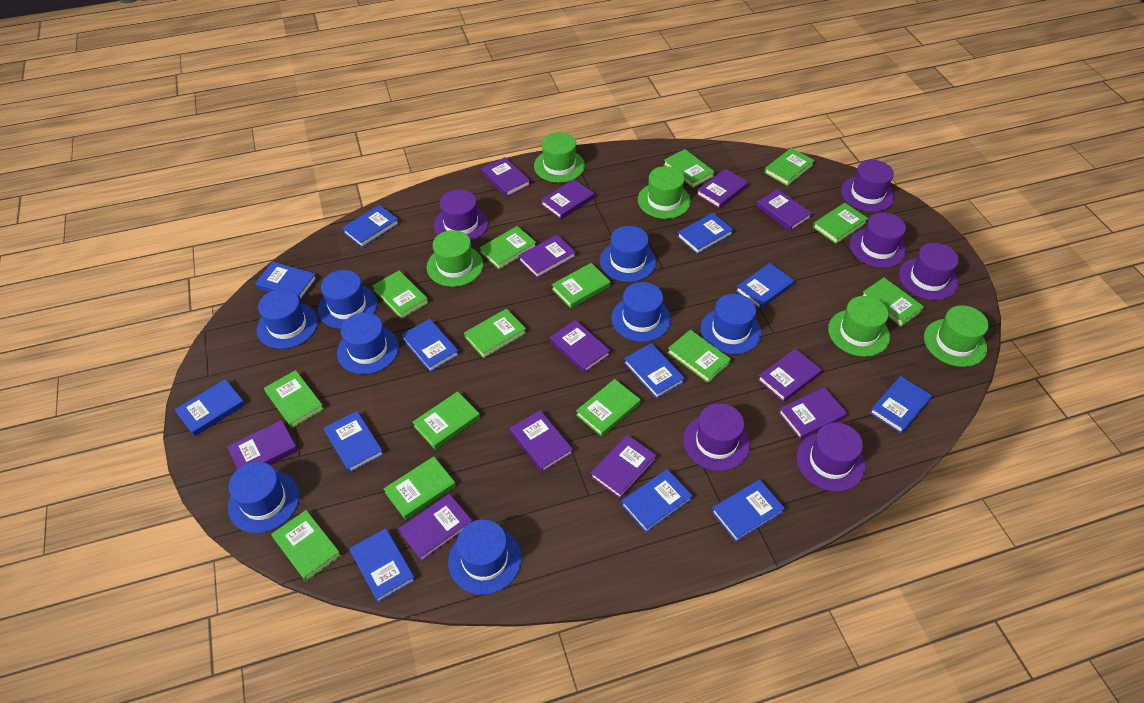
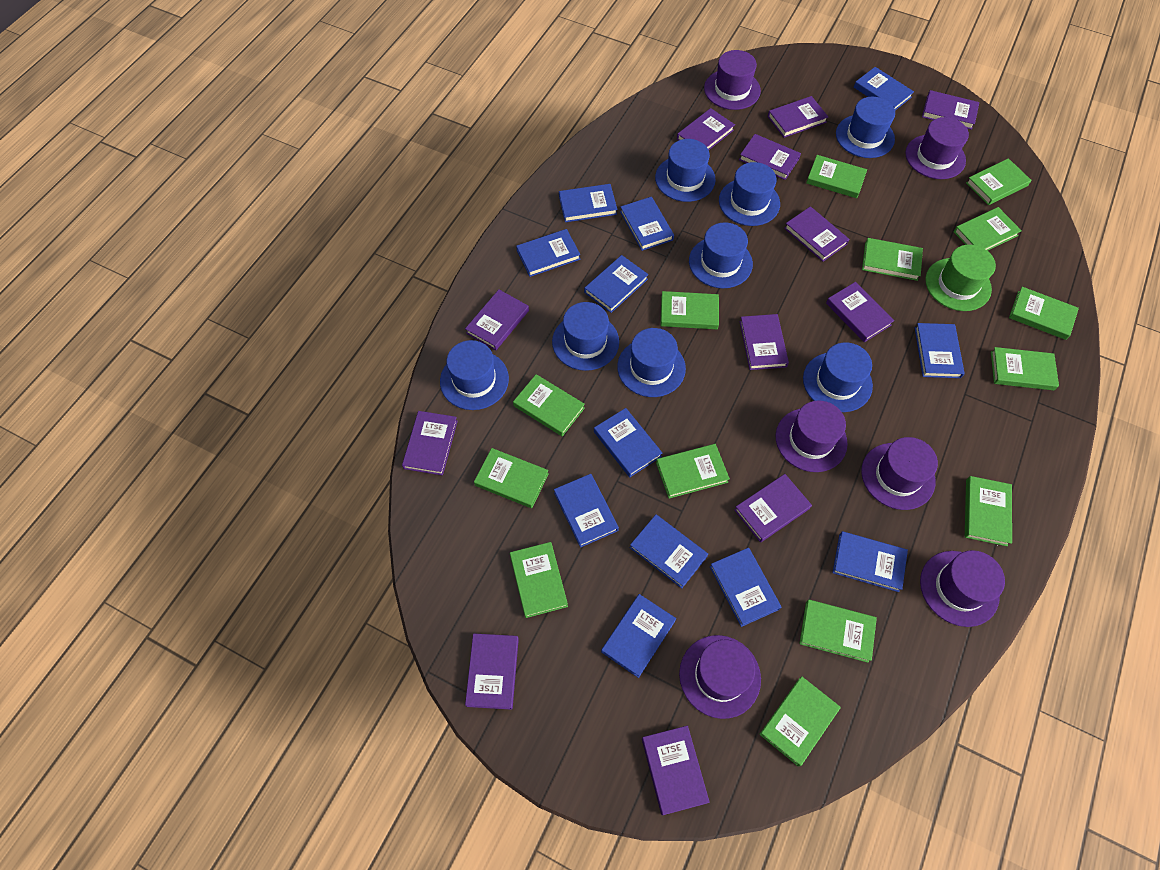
green hat: [427,230,483,287] [534,132,585,183] [638,166,691,219] [828,296,890,357] [924,305,988,367] = 5 -> [925,245,996,311] = 1

